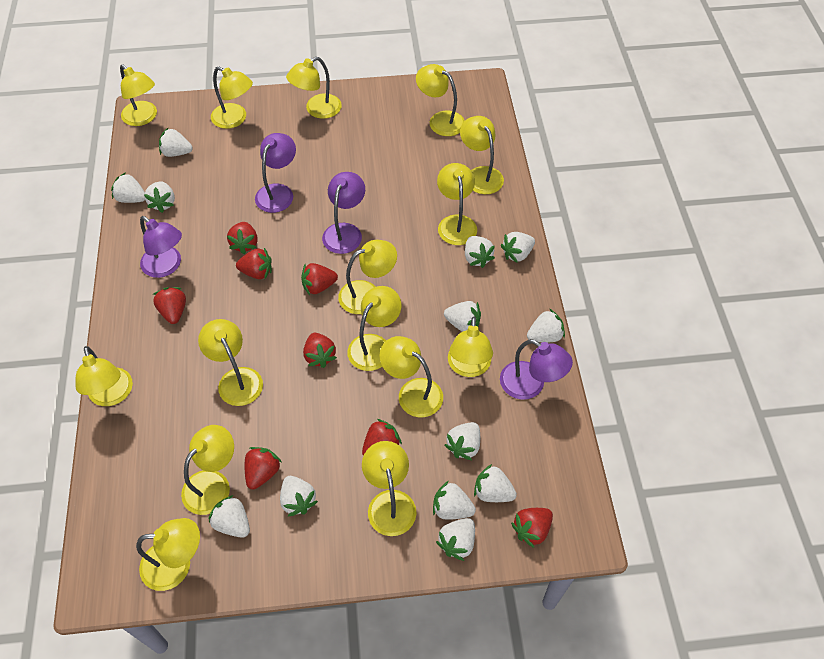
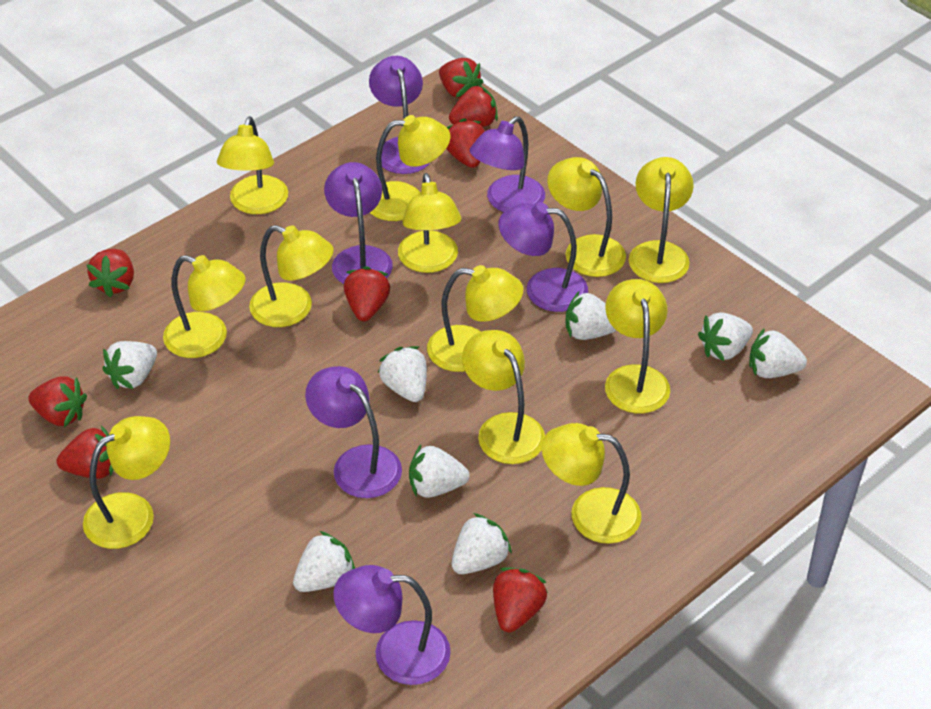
purple lamp: [140,216,182,278] [255,133,296,213] [322,172,365,254] [500,339,573,400] = 4 -> [305,366,402,498] [324,162,393,284] [333,565,451,685] [369,56,430,174] [470,116,545,212] [498,202,588,312] = 6
white strawberry: [111,172,145,203] [144,181,175,213] [159,128,192,157] [208,495,250,538] [280,476,318,516] [433,481,476,520] [436,518,475,561] [444,301,481,332] [445,422,480,460] [465,236,495,268] [474,464,517,502] [501,232,535,263] [527,309,565,342] = 13 -> [103,341,157,389] [293,531,355,592] [378,346,427,402] [409,445,470,498] [452,513,512,574] [565,291,617,340] [698,312,753,361] [749,328,807,378] = 8
yellow lamp: [76,346,133,406] [120,64,157,126] [136,518,200,591] [181,425,234,515] [198,319,263,406] [211,67,253,129] [286,57,342,119] [338,240,397,314] [347,286,401,371] [362,441,417,536] [380,336,443,417] [416,64,465,136] [437,163,477,245] [448,317,493,377] [460,116,504,194] = 15 -> [83,416,170,549] [163,255,246,358] [217,116,288,214] [249,225,334,327] [370,115,450,221] [398,173,461,273] [427,265,523,372] [462,330,545,464] [541,423,641,544] [547,157,626,277] [605,279,670,413] [629,157,694,283] = 12

